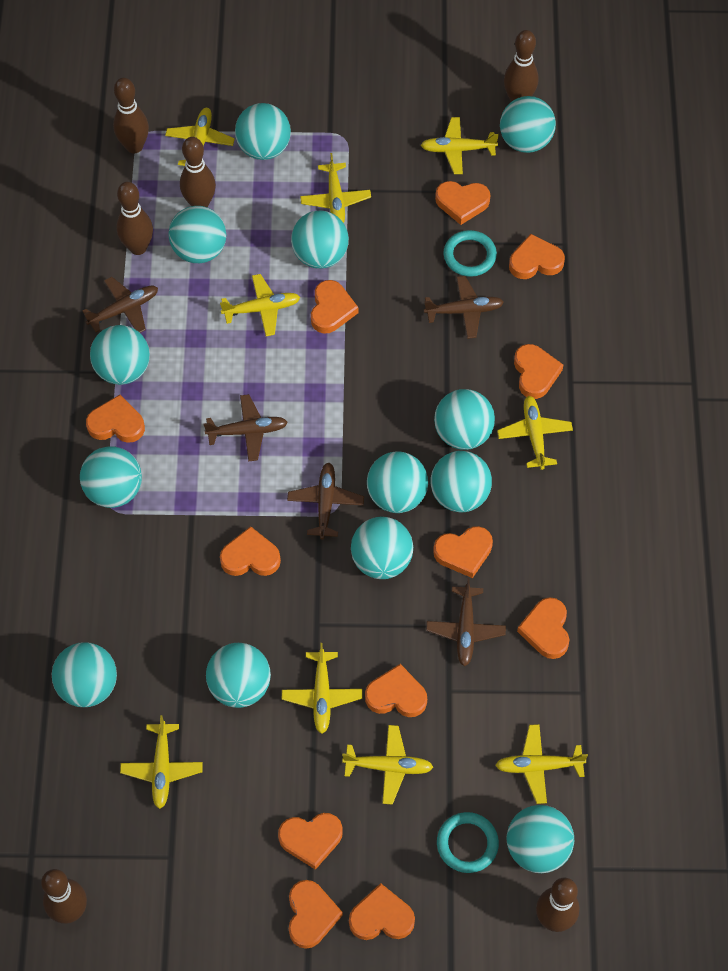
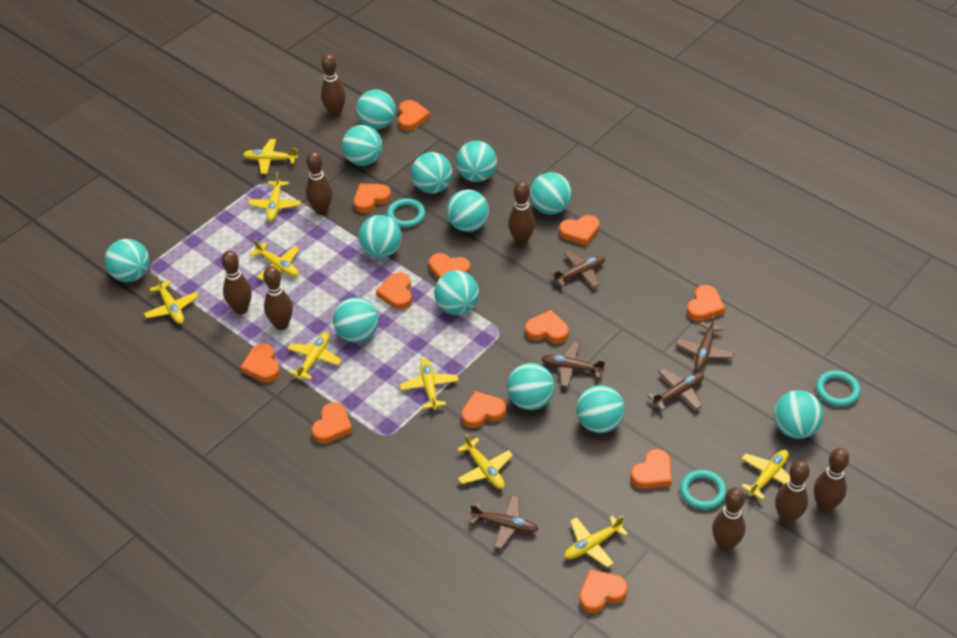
brown bowling pin: [41,869,87,924] [113,78,149,153] [116,182,153,255] [180,137,216,207] [504,30,538,102] [536,877,580,932] = 6 -> [221,250,252,315] [263,266,293,330] [306,151,332,215] [321,54,346,117] [508,181,535,245] [712,487,746,551] [775,460,810,524] [814,448,849,512] = 8
turquoise ring: [437,812,499,873] [444,230,497,277] = 2 -> [387,198,425,228] [680,469,727,510] [816,370,861,407] = 3

